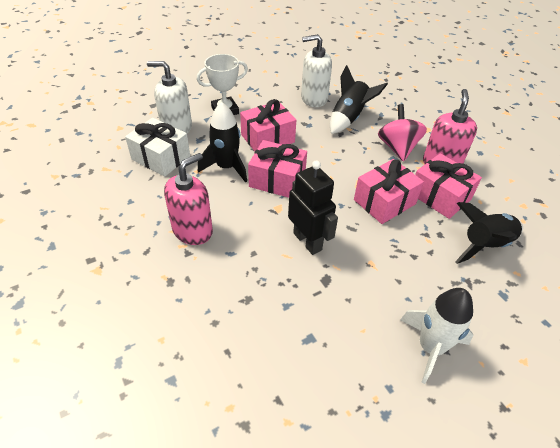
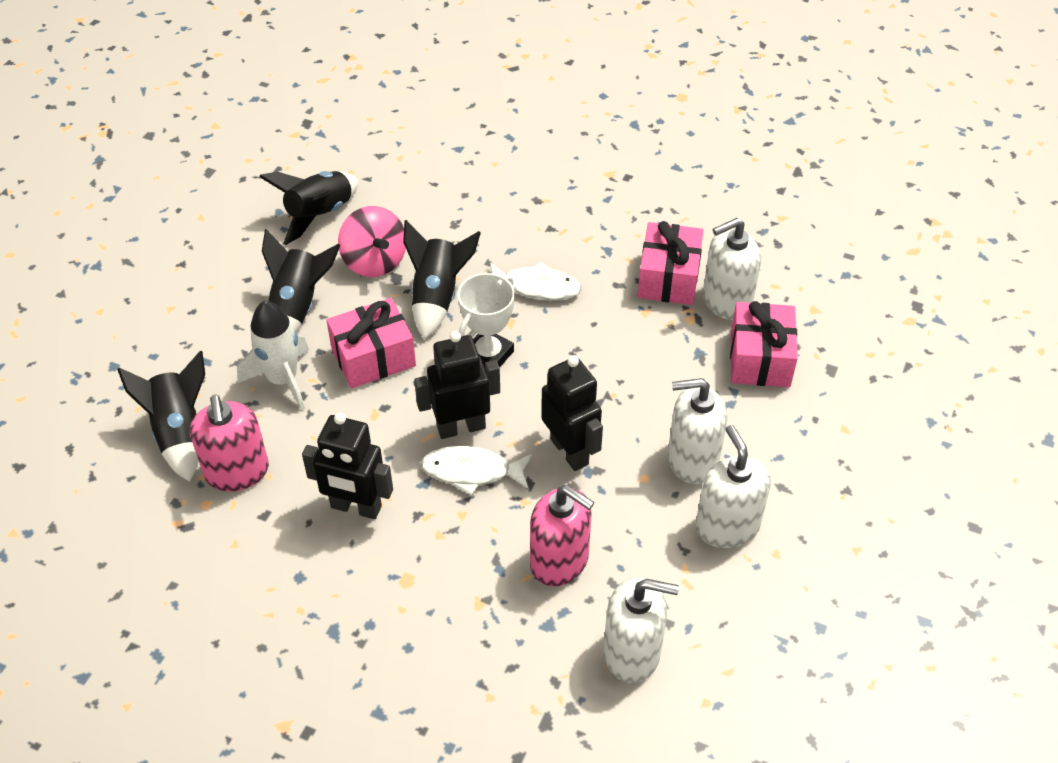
black robot: [288,160,338,255] = 1 -> [302,413,393,519] [414,331,500,439] [541,356,603,471] = 3
black rocket: [198,102,247,183] [330,65,388,134] [455,202,523,264] = 3 -> [117,350,205,482] [259,171,358,245] [262,229,340,332] [403,220,481,339] = 4
pink gift: [240,99,296,151] [248,140,307,198] [354,159,424,224] [415,153,482,219] = 4 -> [326,298,416,388] [638,221,704,305] [730,301,798,387] = 3
white fish: none = 0 -> [421,446,532,496] [490,262,582,301] = 2
white gift: [125,118,190,177] = 1 -> none = 0
white soap dispenser: [147,61,192,133] [301,34,332,107] = 2 -> [604,578,679,683] [668,378,727,484] [696,425,771,548] [703,218,761,320] = 4

